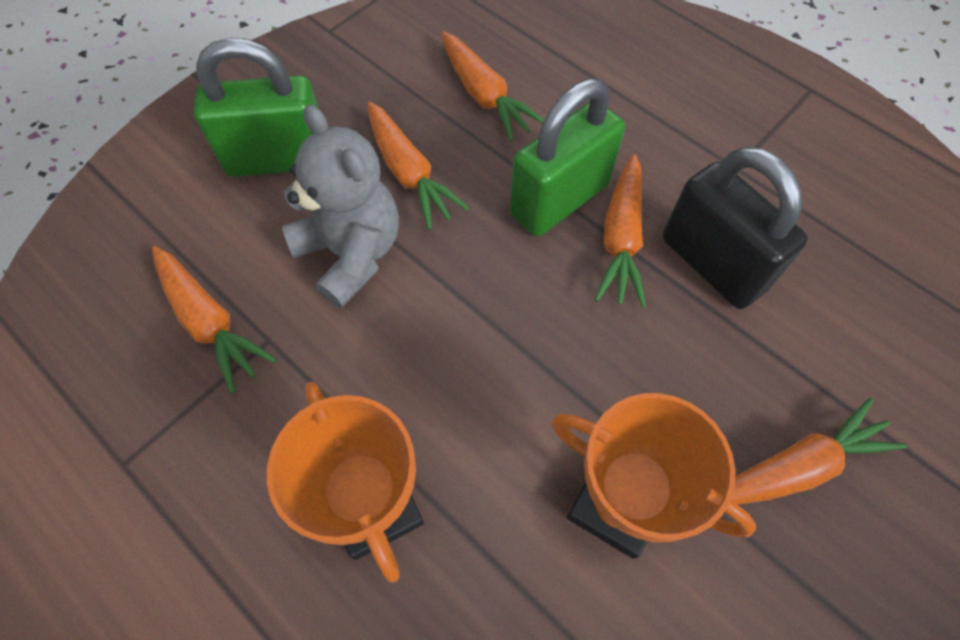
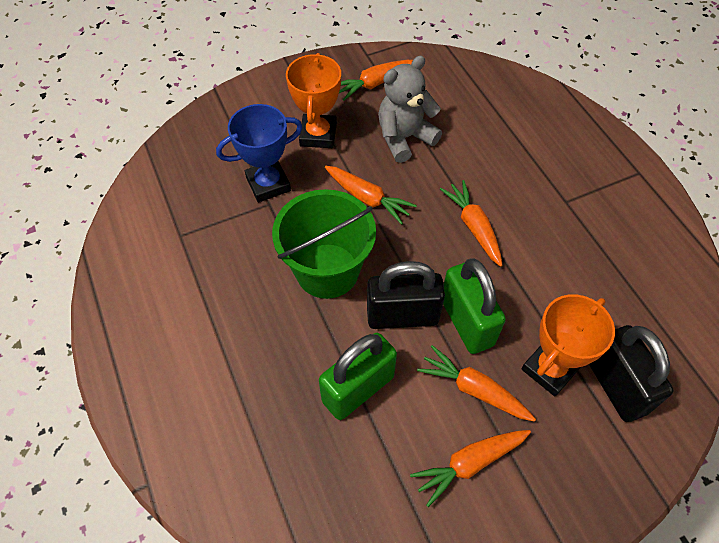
black padlock: [663,147,808,309] = 1 -> [367,261,445,329] [589,325,674,422] = 2
blue trophy: none = 0 -> [216,104,303,202] = 1
green bucket: none = 0 -> [272,189,376,299] = 1

